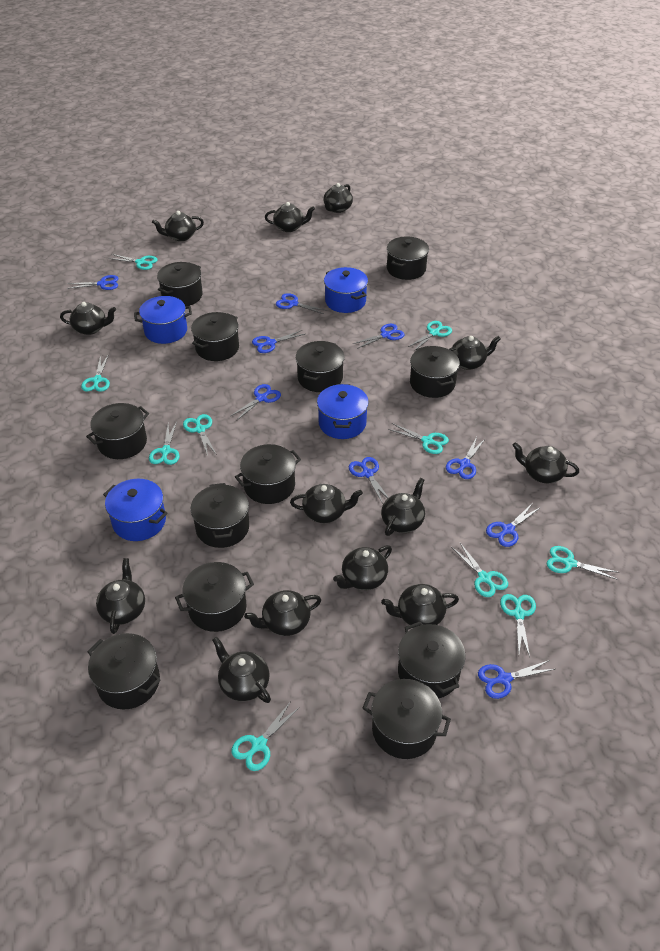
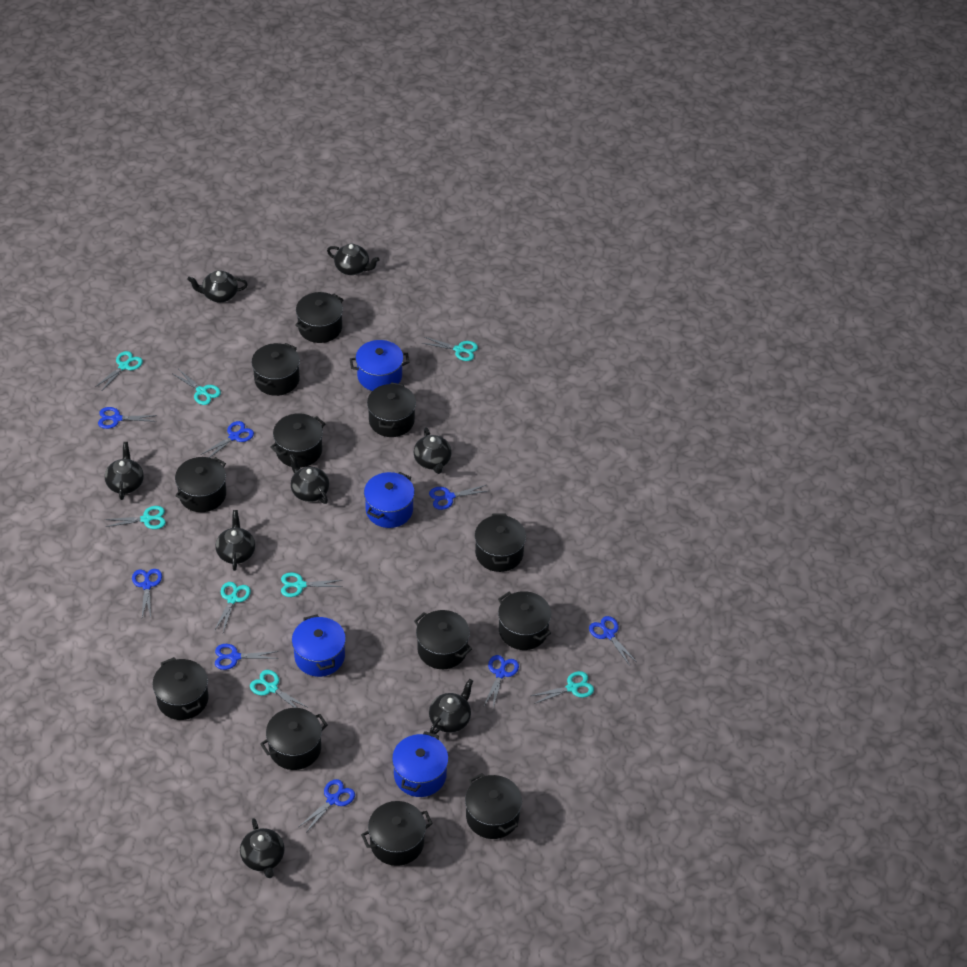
black teapot: [60,302,116,335] [96,558,145,634] [152,211,204,241] [212,637,271,703] [244,590,321,636] [265,202,315,232] [290,484,363,523] [323,183,353,213] [333,545,392,590] [381,478,425,536] [381,584,459,626] [449,336,501,370] [512,442,579,483] = 13 -> [105,442,144,500] [187,270,248,303] [215,510,255,571] [240,818,285,878] [289,454,329,504] [327,244,380,275] [414,427,452,474] [429,679,473,734] = 8
blue scissors: [67,275,118,290] [231,384,281,421] [252,330,305,353] [276,293,327,314] [349,457,389,504] [353,324,405,349] [446,437,486,479] [478,660,555,699] [486,503,541,547] = 9 -> [98,407,157,429] [132,569,162,617] [201,421,254,458] [215,644,279,670] [300,779,355,831] [429,485,487,510] [484,655,519,707] [589,616,637,666] = 8
turquoise scissors: [81,354,110,392] [109,254,157,270] [149,422,179,465] [183,414,217,456] [231,701,300,771] [388,423,449,454] [408,321,452,351] [452,543,508,597] [500,594,536,657] [547,546,619,580] = 10 -> [95,351,143,390] [104,506,166,529] [173,370,221,405] [214,582,251,632] [250,670,307,708] [281,572,342,597] [422,337,478,361] [531,671,594,704] = 8

